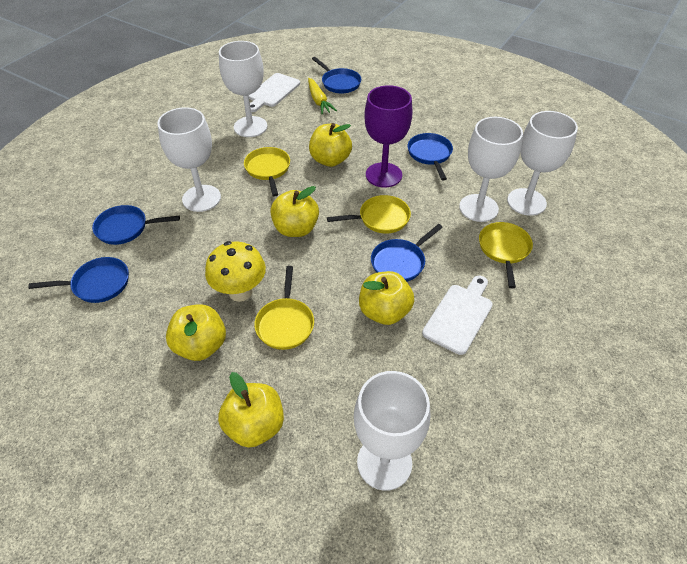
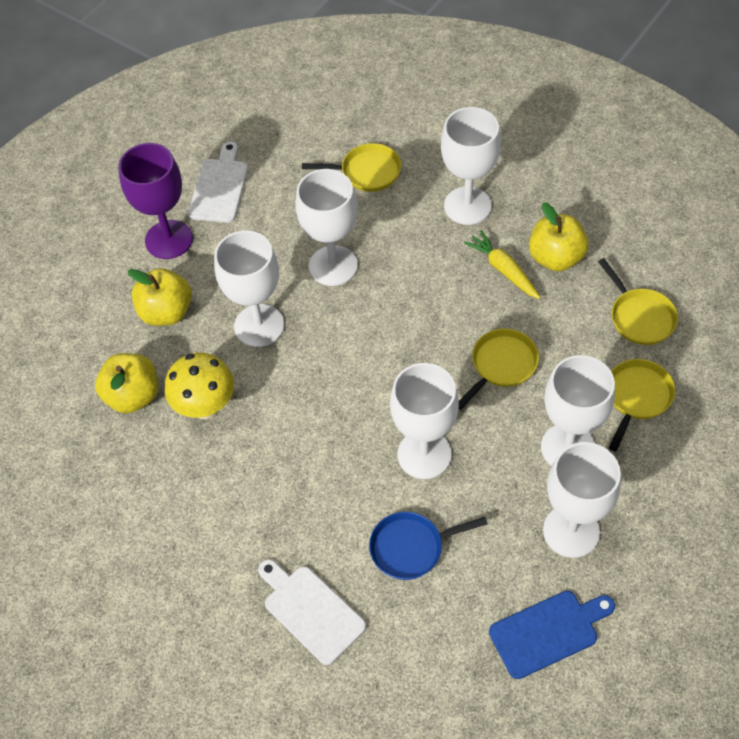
blue cutting board: none = 0 -> [489,591,615,679] = 1
blue pan: [28,257,129,303] [92,205,180,245] [312,57,361,93] [371,224,443,282] [408,133,453,180] = 5 -> [369,512,488,580] = 1
white goblet: [157,107,221,212] [219,41,267,137] [354,371,430,491] [459,117,523,222] [507,111,578,216] = 5 -> [214,231,284,347] [296,169,358,286] [390,363,459,479] [441,107,501,225] [541,355,615,466] [543,442,621,558] = 6
yellow apple: [166,304,226,361] [218,372,284,448] [270,186,319,237] [309,123,352,167] [359,271,414,325] = 5 -> [95,353,158,414] [128,268,192,326] [529,202,589,271] = 3

